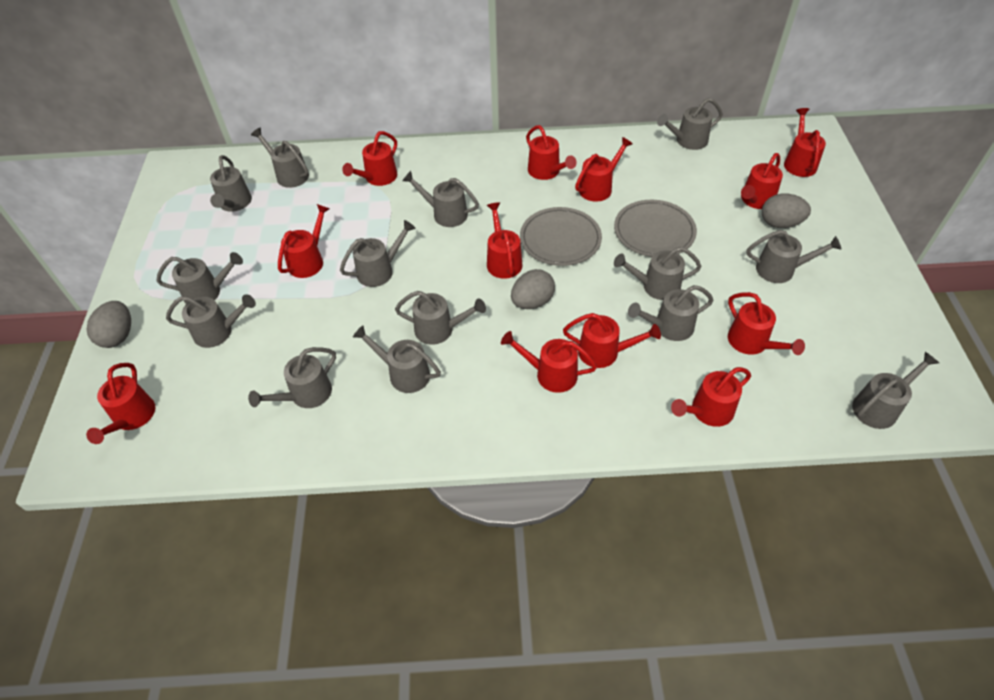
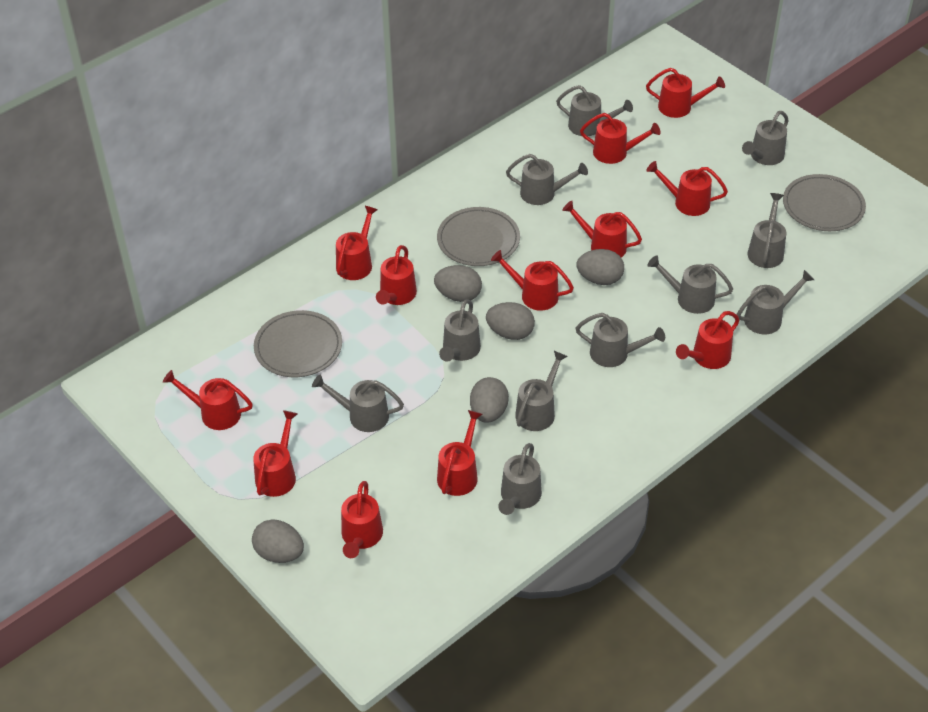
grey egg: [86,301,131,348] [511,269,555,309] [762,194,811,228] = 3 -> [252,519,304,563] [434,265,482,302] [470,377,509,423] [486,302,535,340] [576,249,624,285] = 5
grey plate: [520,207,602,266] [614,200,697,257] = 2 -> [254,310,342,377] [437,207,520,266] [783,174,866,231] = 3
grey watering can: [156,252,243,304] [166,294,256,348] [210,155,252,212] [248,347,336,408] [251,127,309,188] [340,220,416,287] [353,325,441,393] [395,291,486,345] [403,171,479,227] [614,247,702,300] [628,285,713,341] [657,98,723,150] [746,230,841,283] [852,352,939,429] = 14 -> [312,374,404,432] [439,299,481,362] [498,443,542,515] [506,154,588,205] [515,351,568,431] [556,85,633,136] [576,313,665,367] [648,255,733,314] [737,270,814,335] [742,111,789,165] [748,193,786,268] = 11

